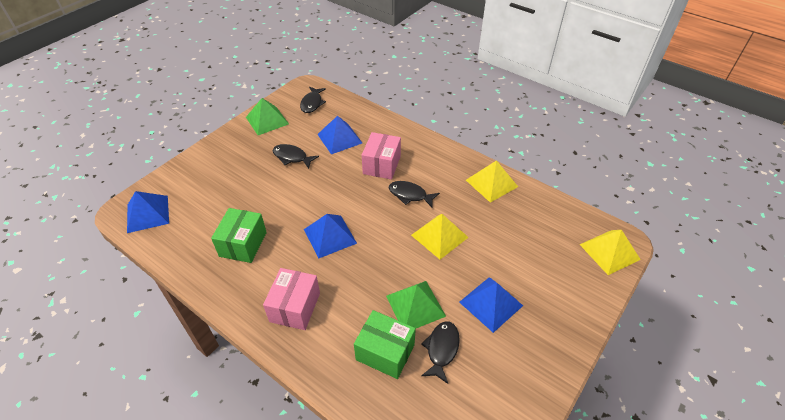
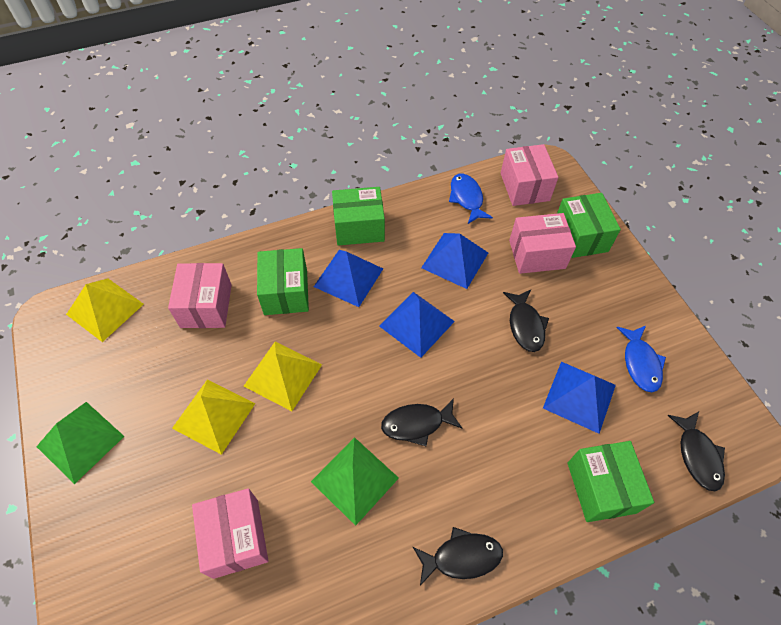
blue fish: none = 0 -> [449,174,493,224] [616,326,666,392] = 2
green box: [211,208,267,263] [354,310,416,379] = 2 -> [257,248,309,315] [332,187,385,246] [557,193,621,258] [568,441,654,522] = 4
pink box: [263,268,320,330] [362,132,401,180] = 2 -> [168,263,232,328] [192,488,268,579] [501,144,558,206] [509,213,576,274] = 4

